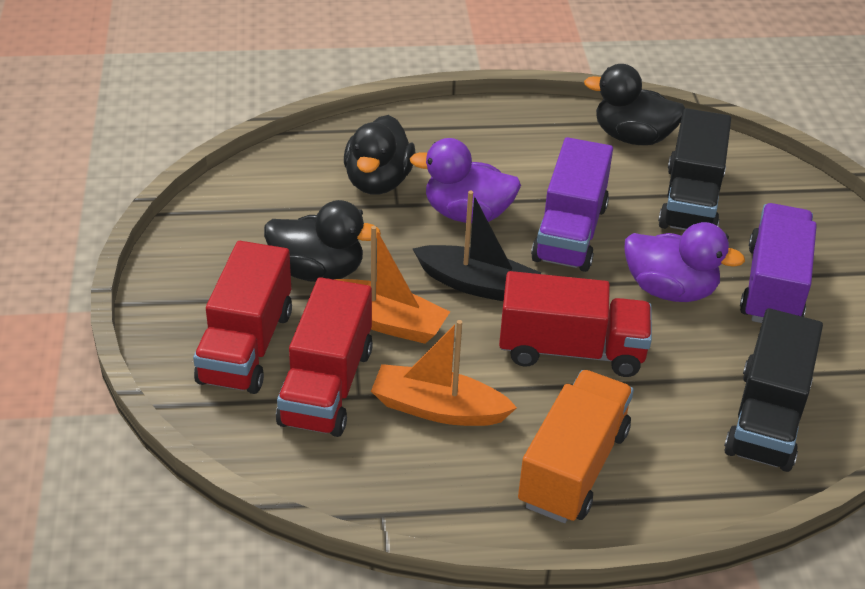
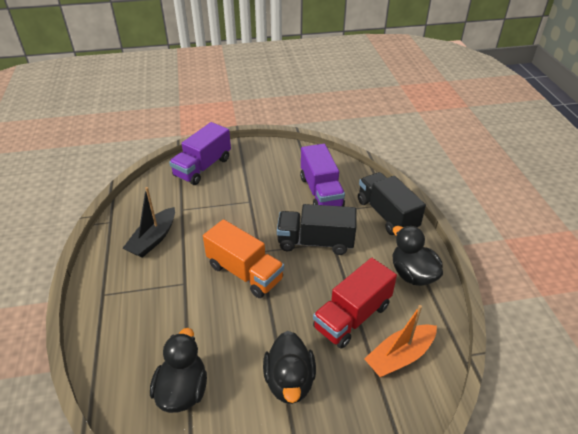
orange boat: [333,226,450,344] [371,320,517,426] = 2 -> [364,305,437,377] = 1
purple duck: [410,138,521,223] [624,222,745,302] = 2 -> none = 0
red truck: [193,241,292,394] [276,277,373,437] [499,271,652,377] = 3 -> [313,258,397,349] = 1

